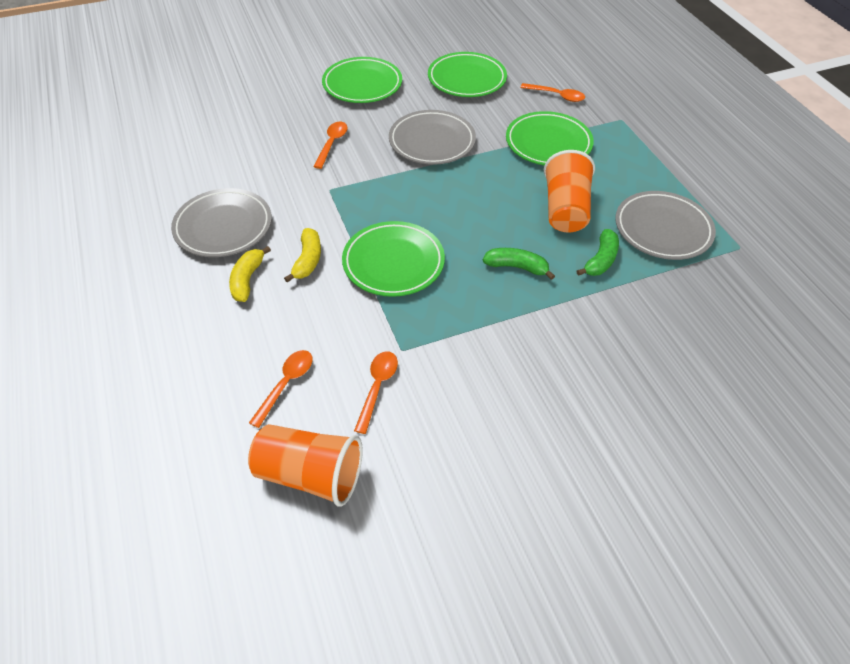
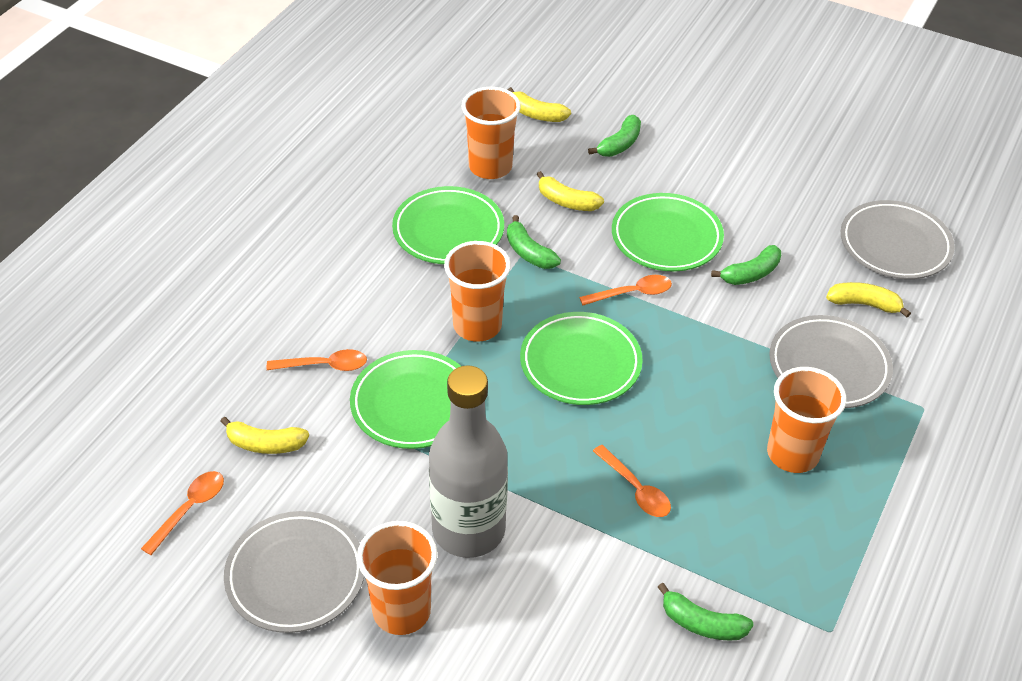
green banana: [483,248,555,280] [577,229,619,276] = 2 -> [507,215,561,269] [588,115,641,157] [658,583,754,640] [711,245,781,285] = 4
grey bottle: none = 0 -> [429,365,508,558] = 1
orange cup: [248,424,363,507] [544,150,595,233] = 2 -> [357,521,437,635] [444,241,511,342] [462,87,521,179] [767,367,846,473] = 4
yellow banana: [229,246,271,302] [284,228,321,283] = 2 -> [220,417,309,454] [508,87,571,122] [536,171,604,211] [826,282,911,317] = 4

